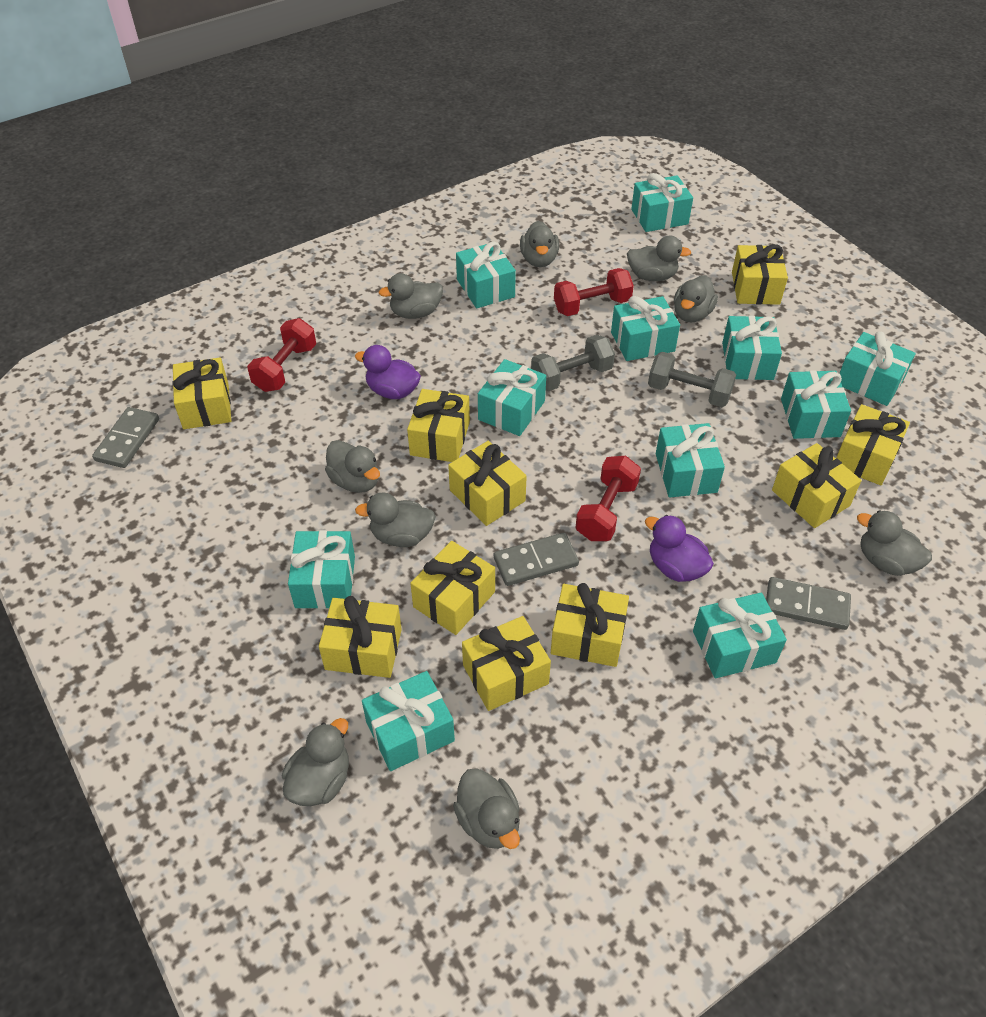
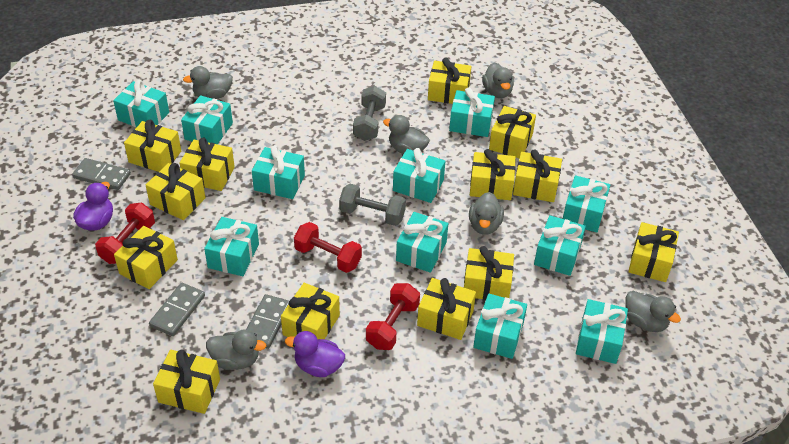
grey duck: [282,718,349,806] [325,440,380,493] [355,492,436,547] [379,273,443,319] [453,768,520,849] [520,221,559,267] [627,236,692,281] [674,275,718,322] [857,510,932,576] = 9 -> [183,66,233,99] [206,329,266,370] [383,115,430,154] [469,192,504,235] [482,62,514,98] [625,291,681,332] = 6
yellow gift: [172,358,231,429] [319,596,402,678] [407,389,470,462] [410,541,495,635] [448,441,527,526] [462,616,551,711] [551,583,629,667] [732,244,788,305] [772,443,862,528] [836,404,910,485] = 10 -> [114,226,178,289] [124,119,181,172] [146,163,206,220] [153,349,220,414] [180,138,235,191] [281,283,340,339] [417,278,476,340] [428,58,471,104] [464,246,514,300] [470,149,516,200] [489,106,536,159] [513,149,562,202] [628,222,679,282] = 13

